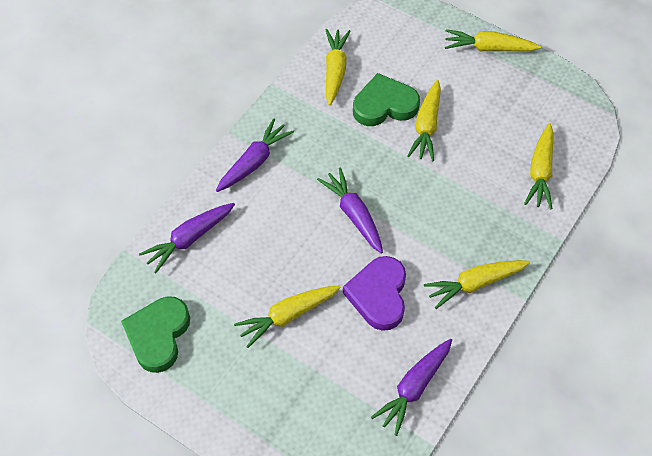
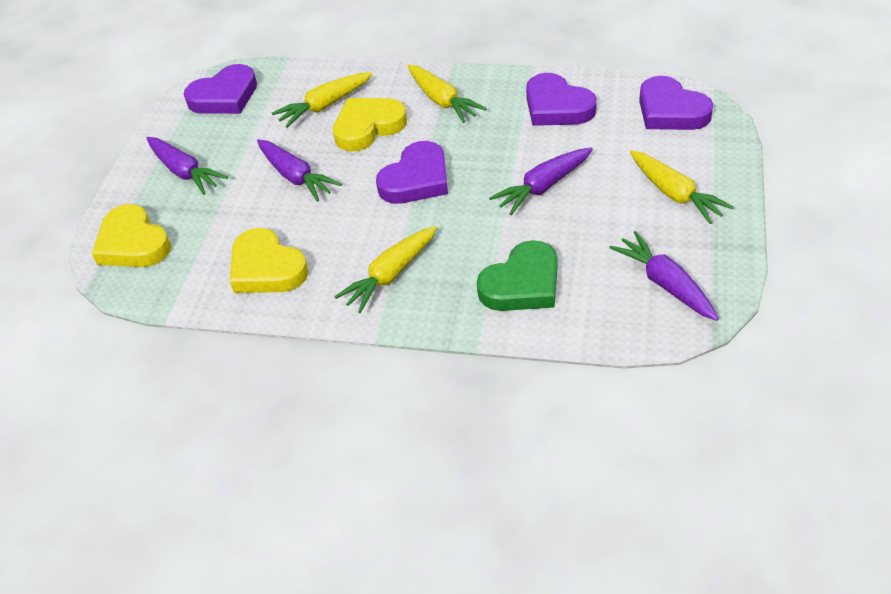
green heart: [121,296,190,373] [353,73,420,126] = 2 -> [477,240,557,311] = 1
purple heart: [343,256,406,331] = 1 -> [184,64,257,114] [376,141,448,204] [526,73,597,126] [639,76,713,130] = 4
yellow carrot: [234,285,341,348] [326,29,351,106] [407,80,441,161] [424,260,530,309] [445,29,541,51] [524,123,554,209] = 6 -> [272,72,373,128] [334,226,437,313] [408,65,487,123] [630,150,734,224] = 4
yellow heart: none = 0 -> [92,204,171,267] [230,228,308,293] [333,98,407,151] = 3

